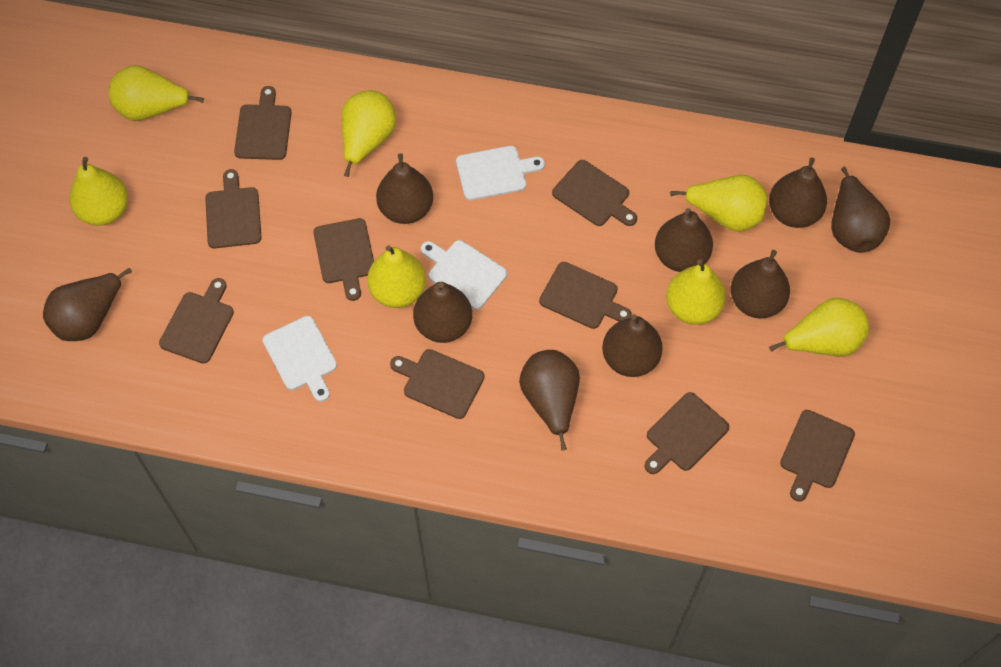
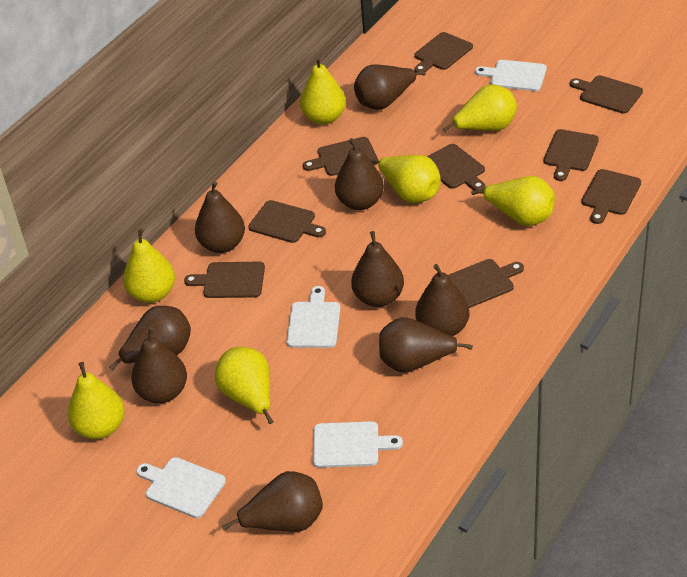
white cutting board: [263,316,337,402] [421,240,507,309] [456,146,545,200] = 3 -> [136,457,226,518] [287,286,341,348] [313,421,403,468] [475,60,547,91] = 4

